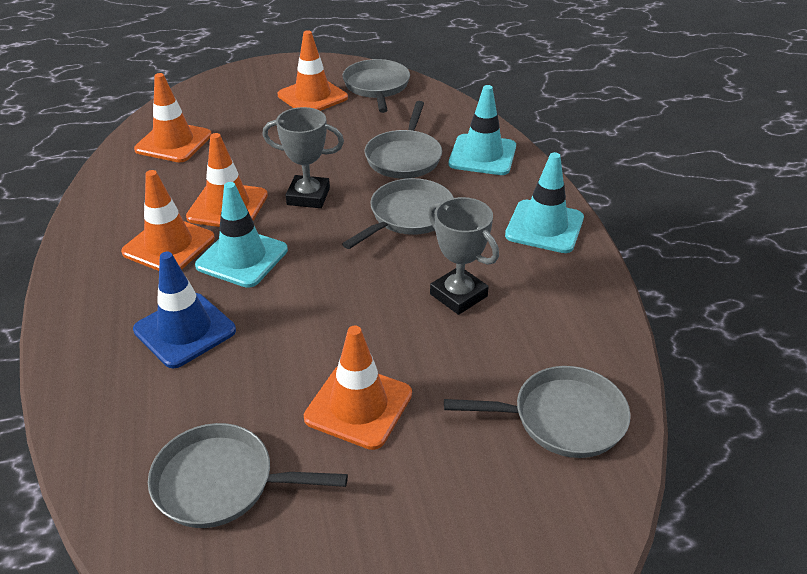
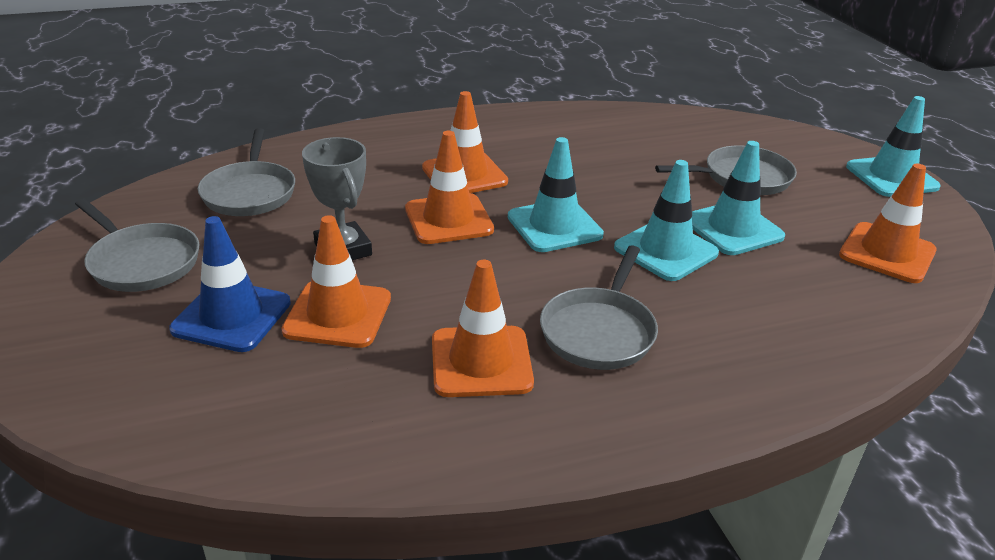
grey pan: [148,423,348,528] [342,59,410,113] [342,178,454,249] [365,101,442,179] [444,366,631,458] = 5 -> [75,199,199,292] [198,128,295,216] [540,246,658,370] [655,145,797,195] = 4
grey trophy: [262,107,344,208] [428,197,499,315] = 2 -> [302,137,372,260] = 1
turquoise traffic cone: [195,182,288,288] [449,85,516,175] [505,152,584,253] = 3 -> [508,137,604,252] [614,160,719,281] [692,141,785,255] [846,96,941,197] = 4

